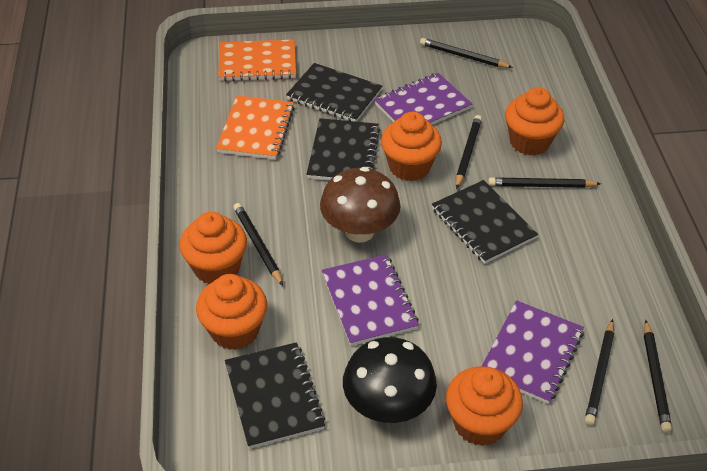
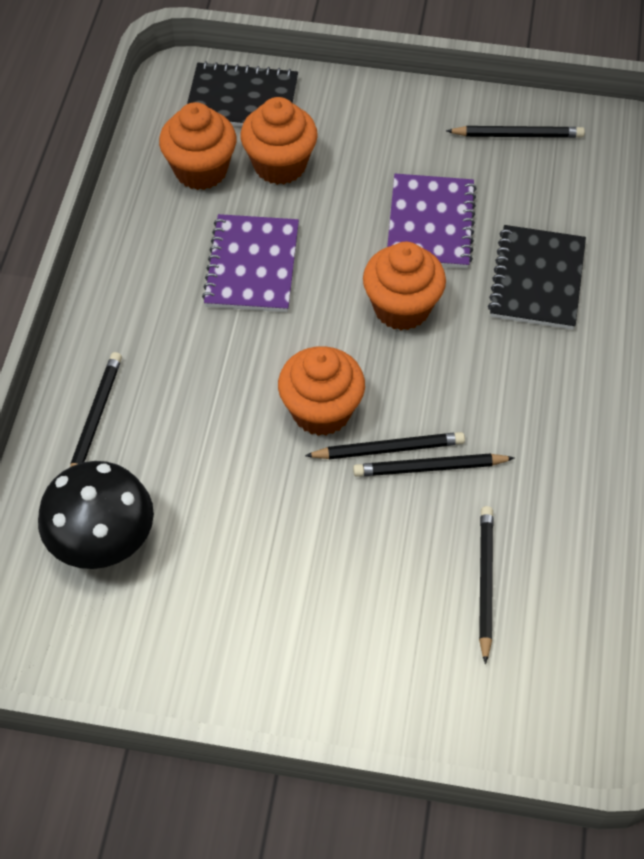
black notebook: [225,342,325,449] [286,63,382,122] [307,118,380,180] [432,180,538,264] = 4 -> [187,61,298,127] [488,225,586,330] = 2
black pencil: [233,203,283,286] [420,38,513,68] [456,115,482,189] [488,177,601,188] [585,319,614,426] [644,320,672,433] = 6 -> [70,352,122,467] [305,432,465,459] [353,453,514,477] [446,126,585,138] [479,506,493,664] = 5
brown mushroom: [320,167,401,243] = 1 -> none = 0
orange cupcake: [180,212,247,284] [196,274,267,350] [381,112,442,181] [446,366,523,446] [505,87,564,155] = 5 -> [159,102,236,190] [240,97,318,185] [278,346,365,436] [363,242,446,330] = 4
orange notebook: [216,95,295,160] [218,40,296,81] = 2 -> none = 0
purple notebook: [322,254,419,346] [374,73,472,125] [482,300,584,404] = 3 -> [202,214,299,312] [387,174,477,269] = 2

